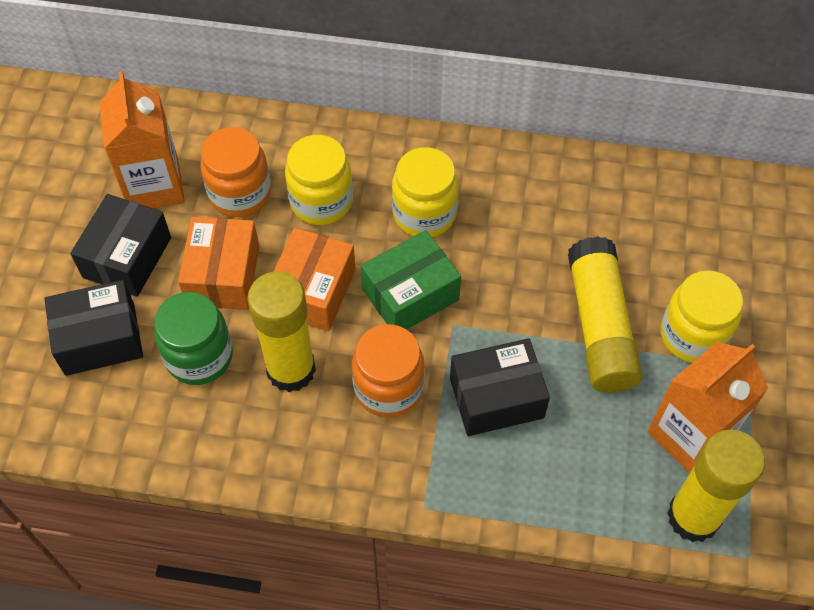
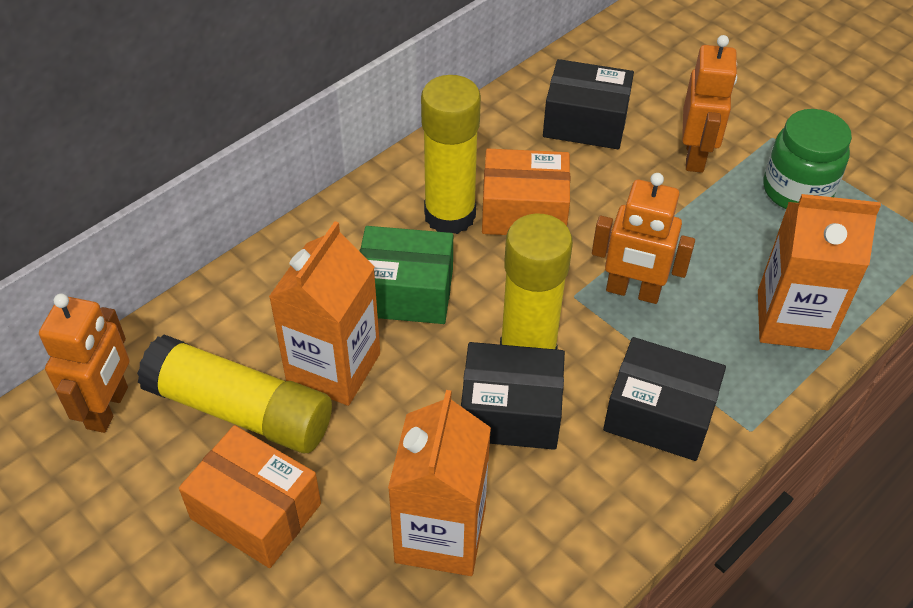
orange carton: [99,71,185,209] [647,342,768,473] = 2 -> [269,221,380,406] [388,390,491,576] [758,194,881,350] = 3
orange jar: [200,127,271,217] [352,324,425,418] = 2 -> none = 0
orange robot: none = 0 -> [39,294,129,433] [592,173,695,304] [682,35,738,173] = 3
yellow jar: [285,135,353,225] [392,147,458,237] [661,271,743,363] = 3 -> none = 0

